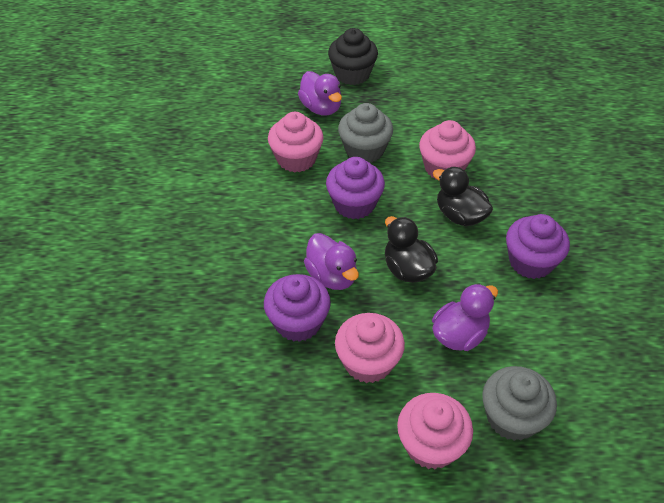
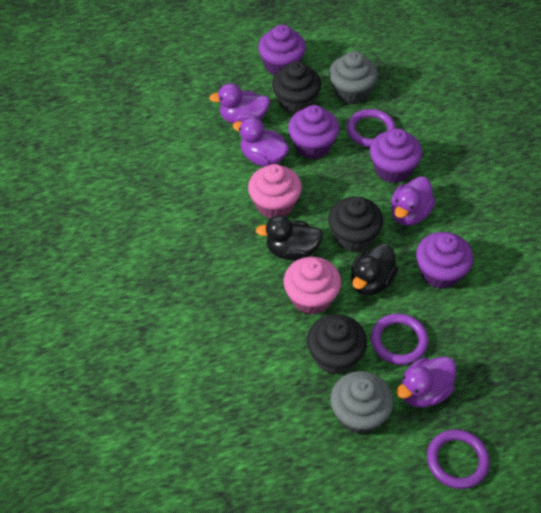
black cupcake: [328,28,378,85] = 1 -> [272,61,321,114] [307,314,367,375] [328,196,383,252] = 3
pink cupcake: [268,112,323,173] [335,313,405,383] [397,393,473,469] [419,120,476,180] = 4 -> [248,164,302,218] [284,257,341,315] = 2
purple cupcake: [264,274,331,342] [326,157,385,219] [506,214,570,279] = 3 -> [258,25,306,76] [288,105,339,159] [370,128,422,183] [416,232,473,289] = 4
purple duck: [298,71,342,116] [304,233,359,290] [432,283,498,351] = 3 -> [209,83,270,124] [233,117,289,166] [391,177,436,226] [396,357,456,407] = 4
purple ring: none = 0 -> [347,109,396,147] [371,313,428,365] [427,429,490,489] = 3

